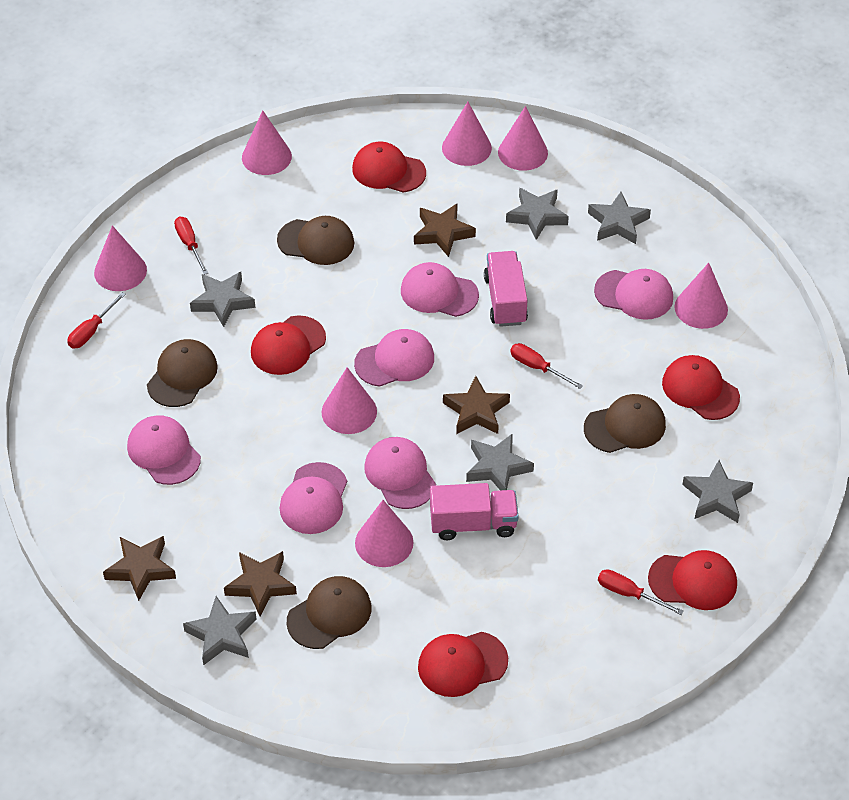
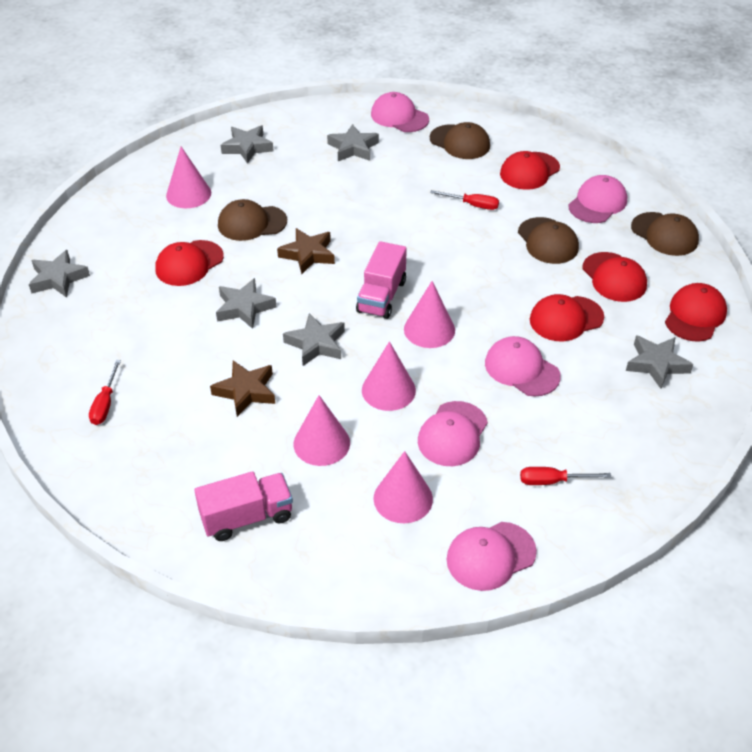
brown star: [103,536,176,601] [224,551,297,616] [414,203,476,257] [443,376,510,434] = 4 -> [210,360,275,417] [277,228,335,274] = 2
pink cap: [127,415,201,485] [280,462,347,534] [354,329,434,387] [364,437,436,509] [401,262,479,317] [594,269,673,320] = 6 -> [371,92,429,132] [418,401,488,466] [446,522,537,591] [485,336,561,396] [568,175,627,223] = 5
pink cone: [94,225,147,291] [242,110,292,175] [322,367,377,434] [355,500,413,567] [442,102,492,166] [498,106,548,171] [674,263,728,329] = 7 -> [166,147,211,208] [294,395,350,466] [362,341,416,411] [373,451,433,523] [404,281,455,348] = 5
red screwdriver: [67,292,126,349] [174,217,208,275] [510,343,583,389] [598,569,684,615] = 4 -> [89,360,121,425] [430,190,499,210] [520,467,611,485] = 3

